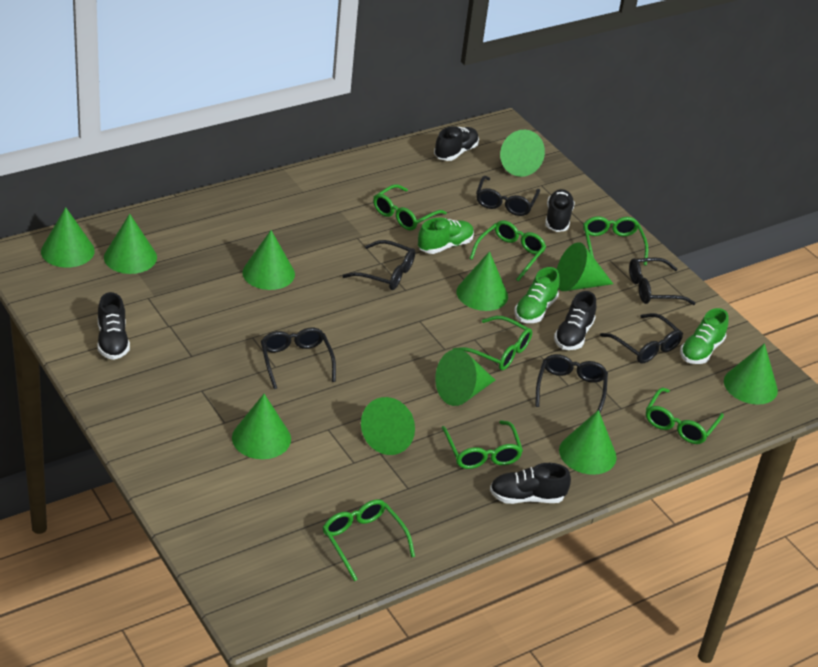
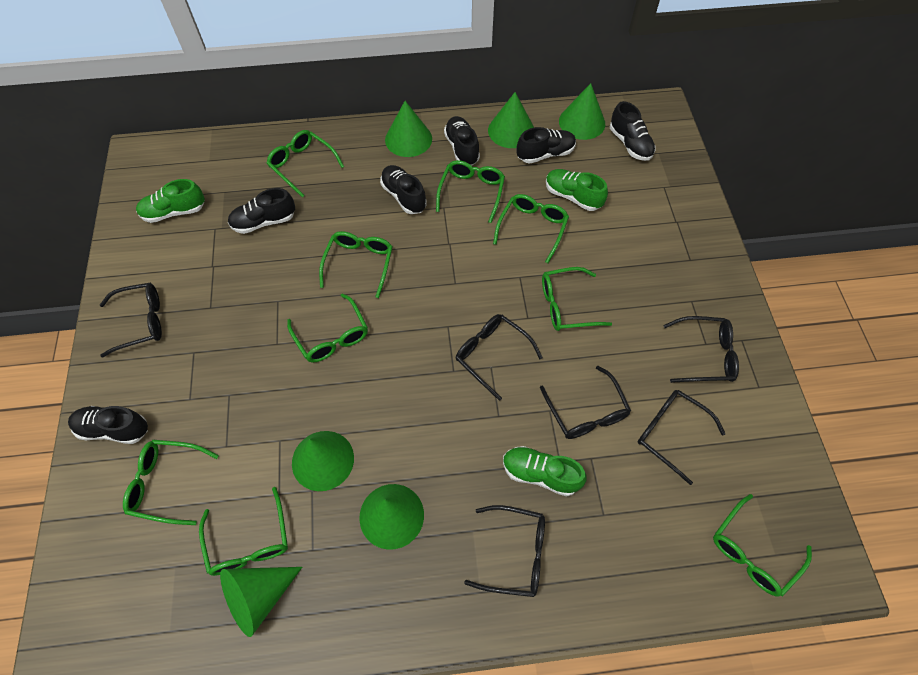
black shoe: [97,292,130,360] [434,126,479,161] [490,463,571,504] [545,189,575,232] [554,291,596,350] = 5 -> [68,406,148,444] [228,188,295,234] [380,165,427,214] [444,116,480,166] [517,127,576,164] [610,101,656,161] = 6
green cone: [41,207,95,268] [104,214,157,274] [232,394,291,459] [242,230,295,290] [361,397,415,455] [435,349,495,406] [457,251,508,311] [500,130,545,177] [557,242,613,291] [559,410,617,475] [724,343,778,405] = 11 -> [220,567,302,637] [292,431,354,491] [359,484,424,550] [385,101,432,157] [488,92,534,148] [559,83,605,140] = 6
green glasses: [322,499,415,581] [373,184,447,231] [441,420,523,469] [452,316,532,370] [469,221,546,281] [583,216,648,265] [646,388,724,444] = 7 -> [123,440,219,525] [199,487,288,576] [267,130,344,198] [287,293,368,362] [319,231,393,298] [436,160,505,223] [493,194,569,263] [542,267,612,331] [713,494,812,597] = 9

